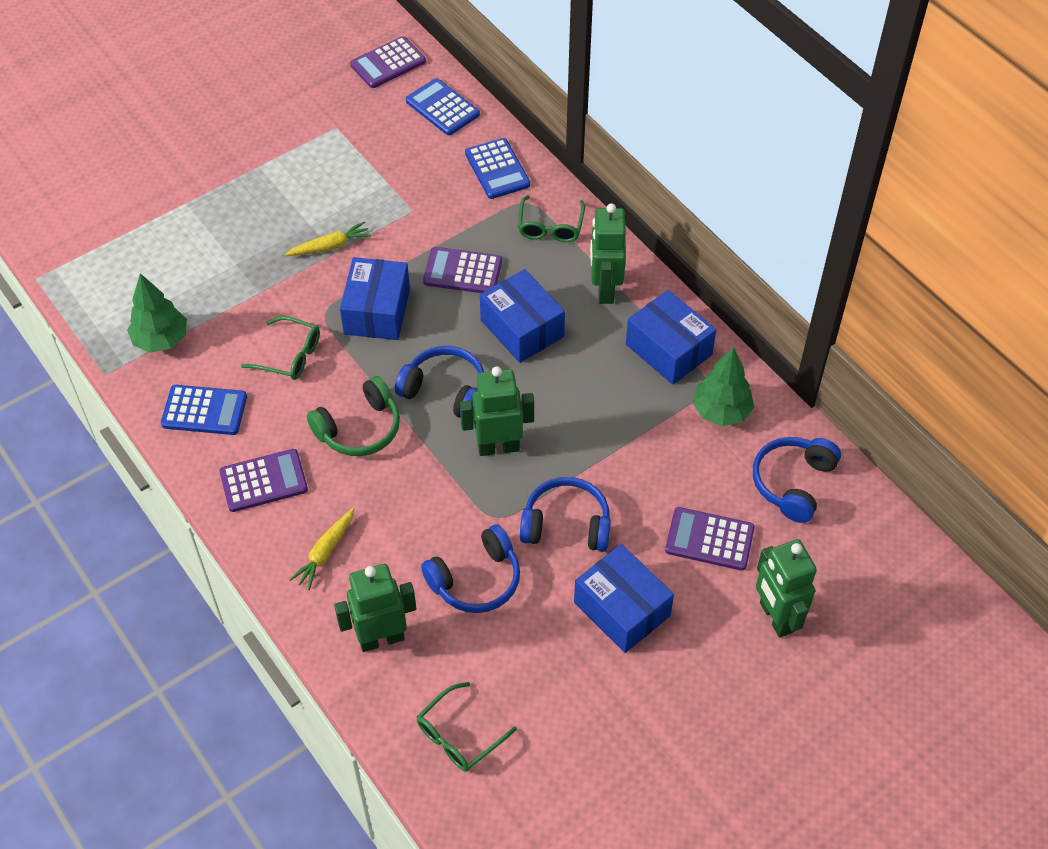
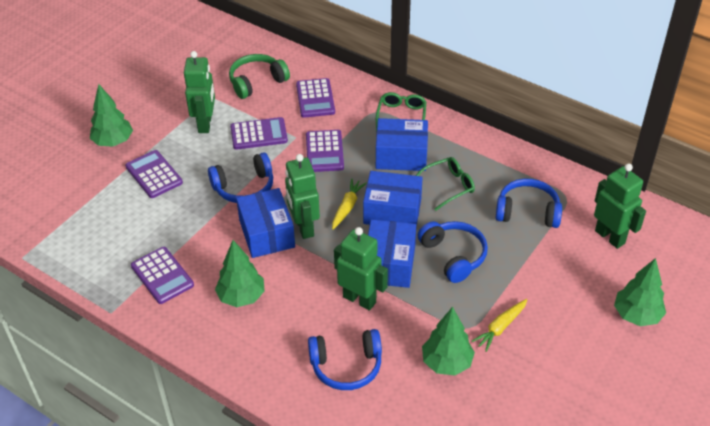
blue calculator: [161,385,247,435] [406,78,480,135] [465,138,530,199] = 3 -> none = 0
green glasses: [241,316,320,380] [417,682,517,772] [518,195,585,242] = 3 -> [376,92,426,132] [416,157,475,211] = 2
green tree: [127,273,187,353] [693,347,754,426] = 2 -> [90,84,133,147] [215,240,265,307] [422,307,475,376] [614,258,666,326] = 4
purple calculator: [219,449,308,512] [350,36,426,88] [423,247,502,293] [665,507,755,571] = 4 -> [125,150,183,198] [131,247,194,304] [230,117,288,150] [296,78,335,118] [306,130,344,172] = 5

